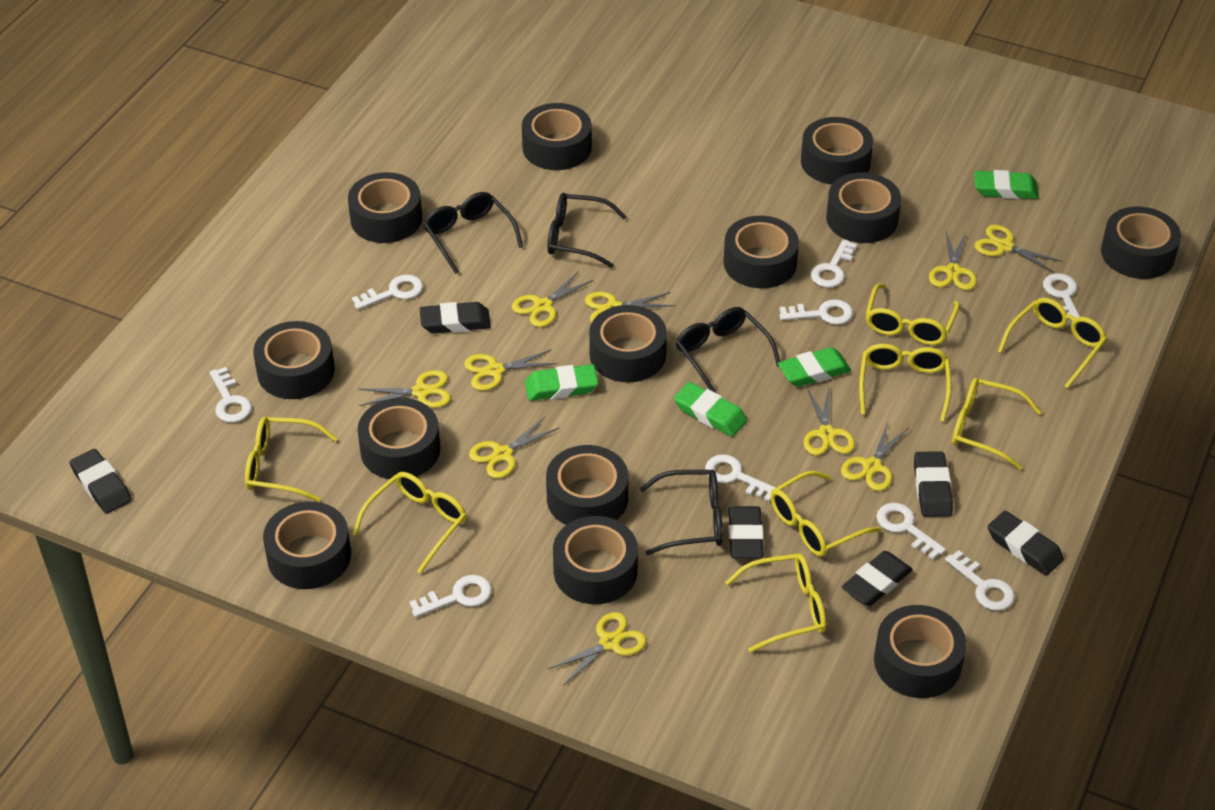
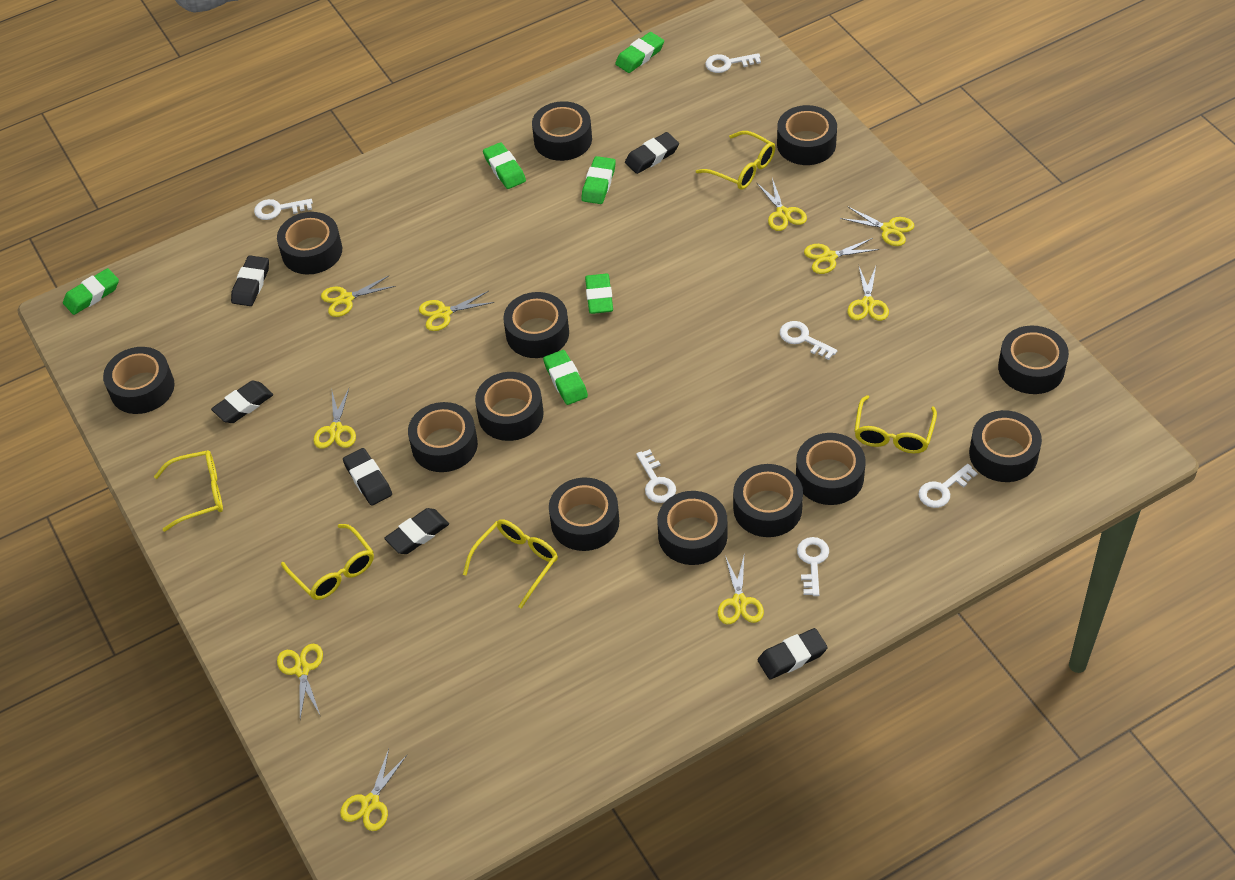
black glasses: [423,192,523,274] [548,193,627,268] [640,469,723,555] [676,307,780,393] = 4 -> none = 0
green eraser: [525,364,598,401] [674,382,747,437] [778,347,851,387] [974,170,1039,199] = 4 -> [63,268,119,315] [483,142,526,189] [543,350,588,405] [581,156,616,204] [585,274,613,314] [615,32,664,73] = 6
white key: [210,367,252,423] [352,274,423,310] [409,575,492,617] [705,454,776,502] [779,299,853,325] [811,239,857,288] [877,503,946,560] [945,550,1015,611] [1043,273,1080,326] = 9 -> [254,199,313,220] [636,449,676,503] [705,53,761,73] [780,321,837,360] [797,537,829,596] [919,464,977,508] = 6
yellow glasses: [245,417,337,502] [353,472,467,574] [725,554,826,653] [770,471,881,557] [859,344,951,422] [865,284,960,345] [952,378,1041,470] [998,298,1107,388] = 8 -> [154,450,223,532] [281,524,374,600] [463,519,558,609] [696,131,775,190] [854,395,937,453] = 5

